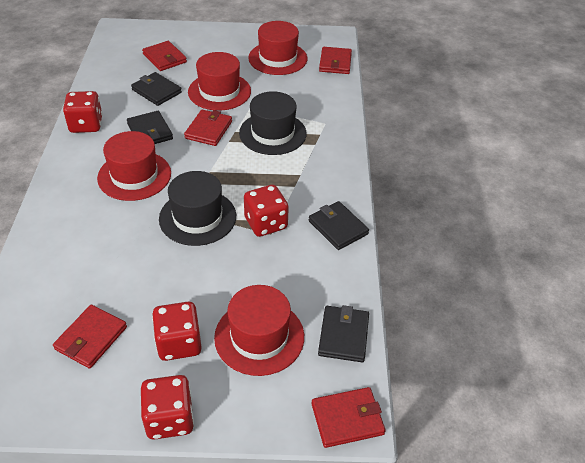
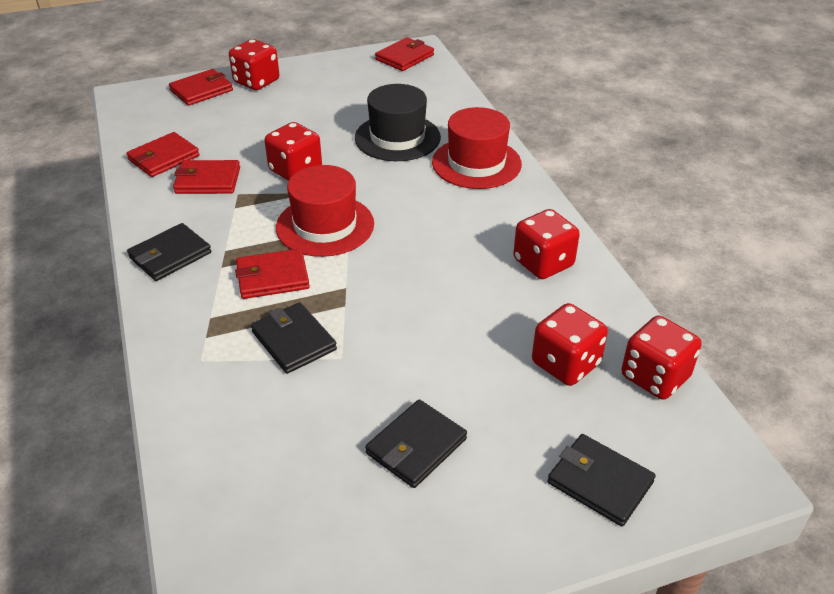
black hat: [159,171,236,246] [239,91,307,155] = 2 -> [355,84,441,161] = 1
red dice: [63,91,103,133] [141,375,194,440] [152,302,202,361] [244,185,289,237] = 4 -> [229,39,279,90] [264,122,322,181] [513,209,580,279] [532,303,608,386] [622,316,702,400] = 5
red hat: [97,131,171,201] [188,52,251,111] [214,285,304,376] [248,21,307,75] = 4 -> [276,165,374,257] [432,107,522,189] = 2

